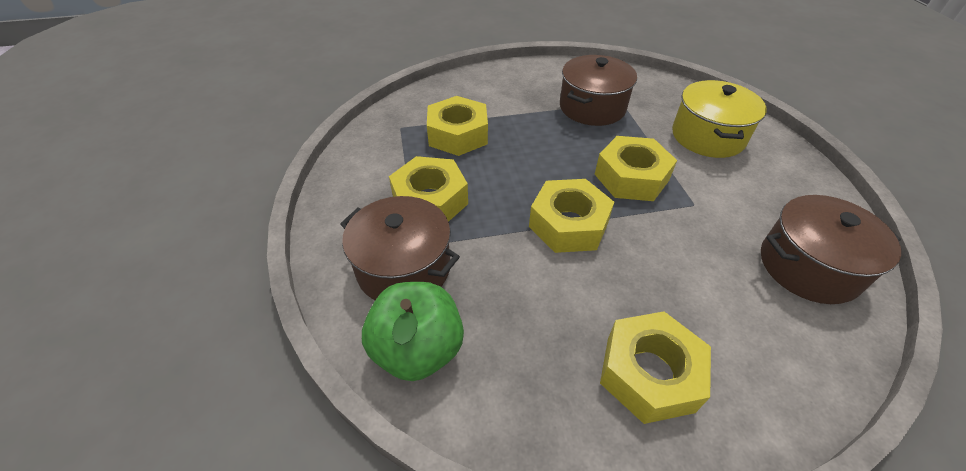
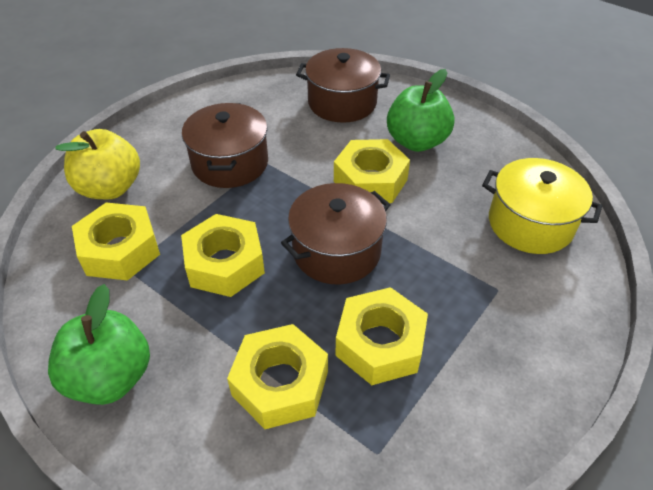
green apple: [362,282,464,381] = 1 -> [48,284,150,405] [387,69,455,152] = 2
yellow apple: none = 0 -> [55,129,140,199] = 1

